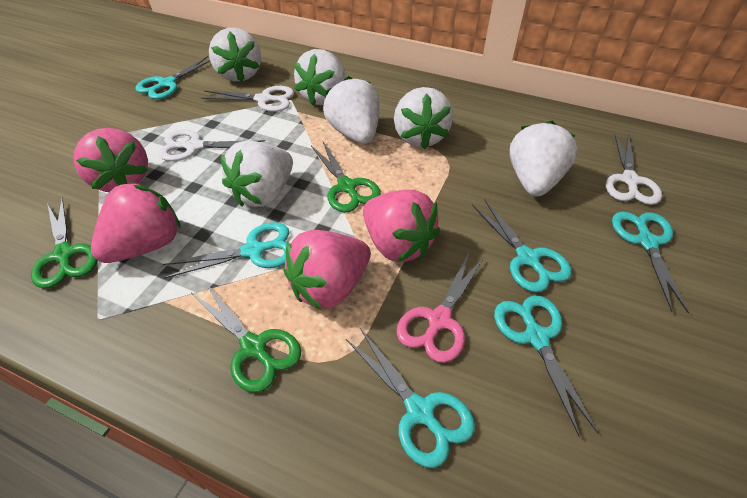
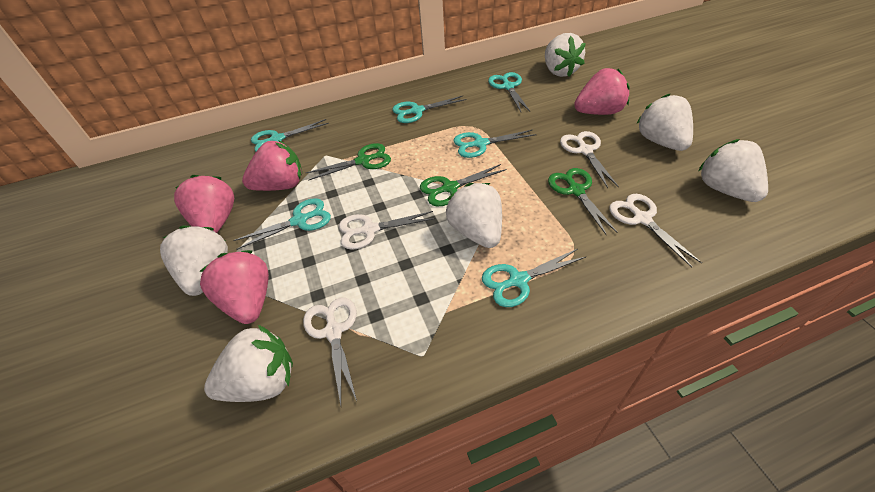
pink scissors: [397,251,485,363] = 1 -> none = 0
white scissors: [158,129,265,161] [201,86,294,112] [606,134,662,205] = 3 -> [303,298,357,406] [339,211,436,250] [560,131,619,188] [609,194,702,267] = 4

